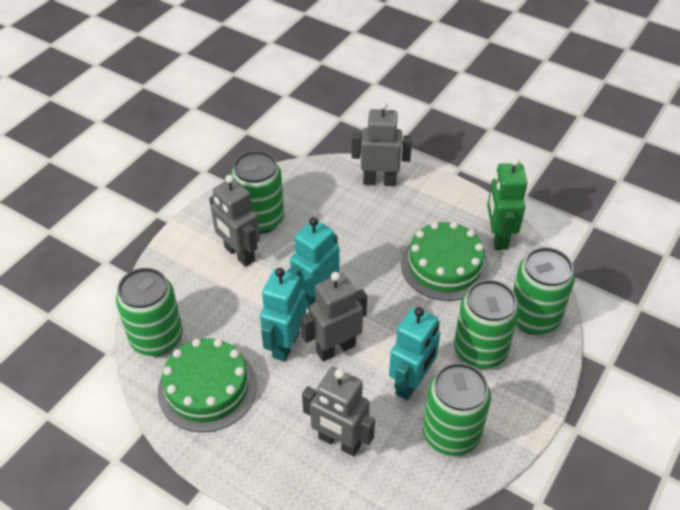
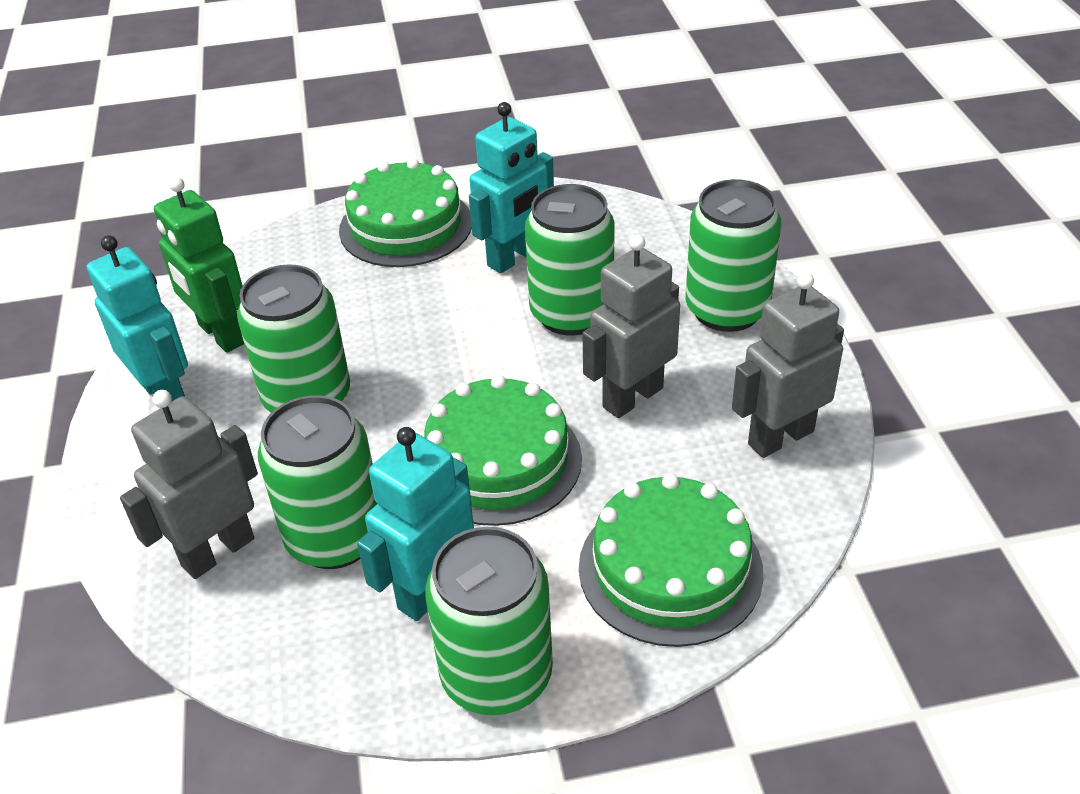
green cake: [157,338,257,432] [401,222,489,301] = 2 -> [339,159,472,267] [424,375,582,526] [579,474,764,647] = 3
grey robot: [209,175,260,267] [301,272,367,361] [302,367,375,456] [352,102,412,186] = 4 -> [120,390,258,579] [583,234,680,418] [732,272,844,458] = 3

